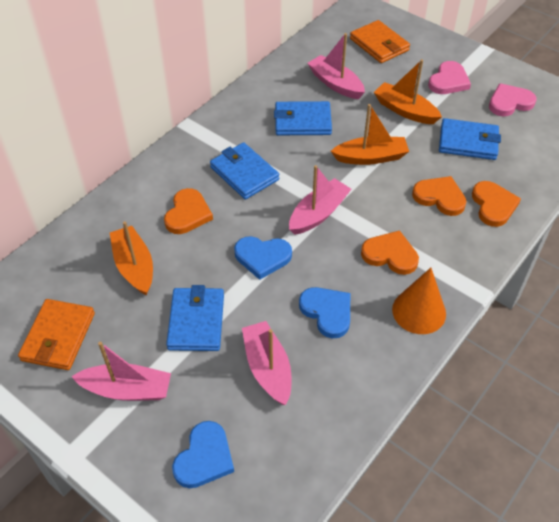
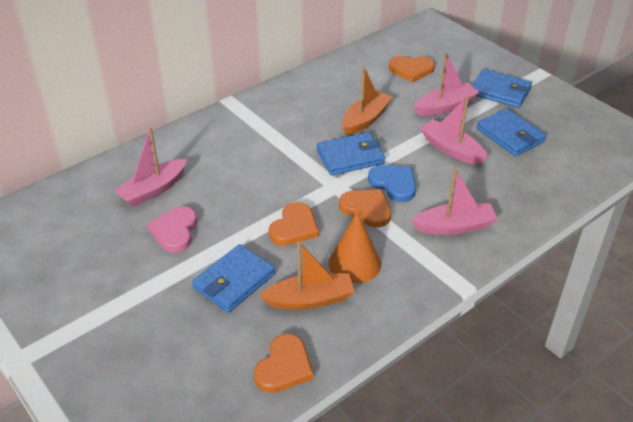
blue heart: [172,421,234,488] [234,236,292,280] [299,287,350,338] = 3 -> [368,165,416,202] = 1
orange boat: [110,221,153,296] [331,104,409,165] [374,59,442,124] = 3 -> [259,241,355,310] [342,67,392,135] = 2
orange wallet: [18,299,95,370] [350,20,410,63] = 2 -> none = 0
pink heart: [428,61,471,94] [489,83,536,116] = 2 -> [147,206,197,253] = 1

